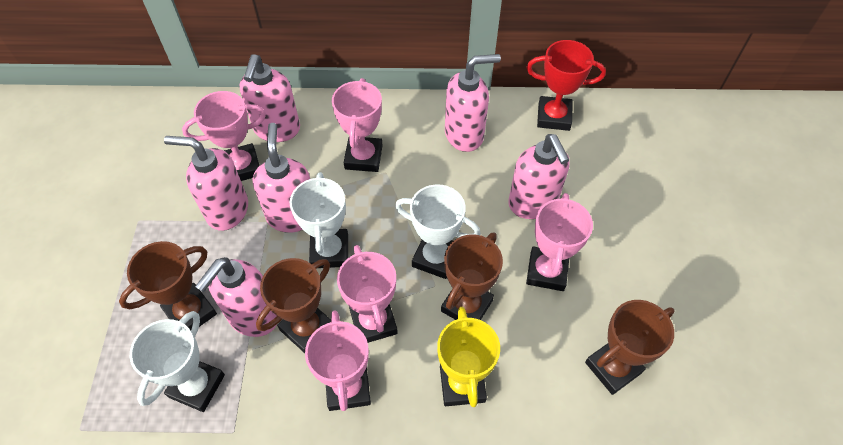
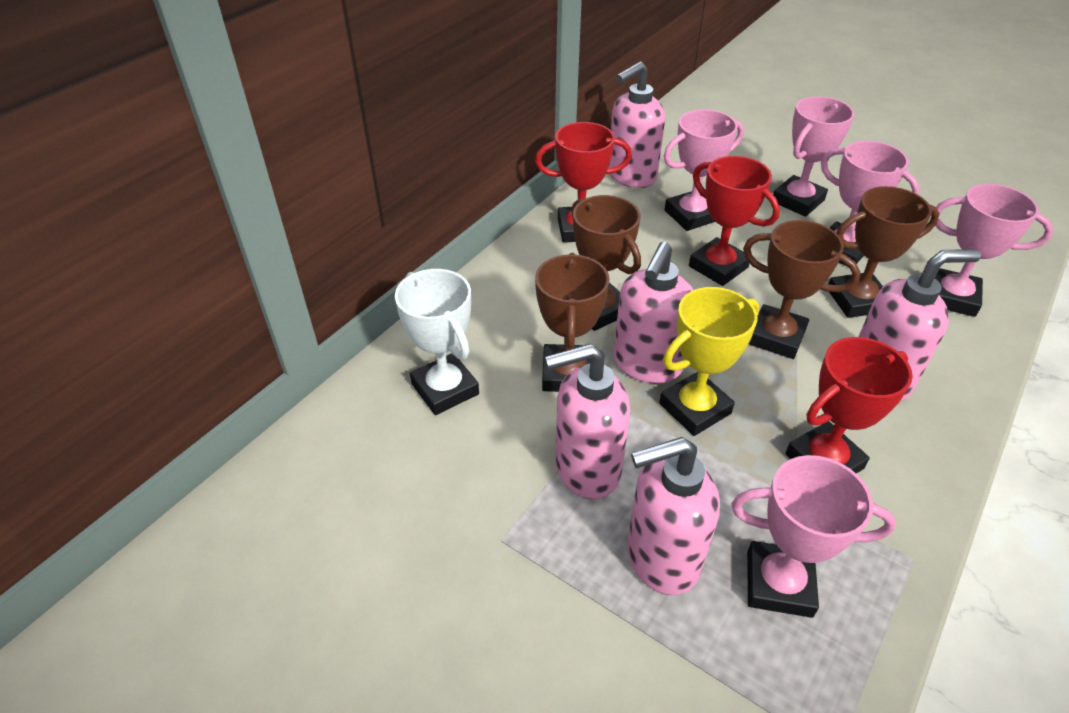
pink soap dispenser: [164,136,248,231] [195,257,277,337] [240,54,300,142] [253,123,310,233] [445,54,501,152] [508,134,570,219] = 6 -> [545,343,630,499] [608,61,665,188] [614,242,693,383] [627,437,720,595] [858,249,981,401] = 5
red trophy: [527,40,606,131] = 1 -> [535,122,632,243] [689,156,780,286] [785,337,913,474] = 3
white trophy: [130,311,225,412] [290,172,348,268] [395,184,480,279] = 3 -> [395,269,479,415] = 1

